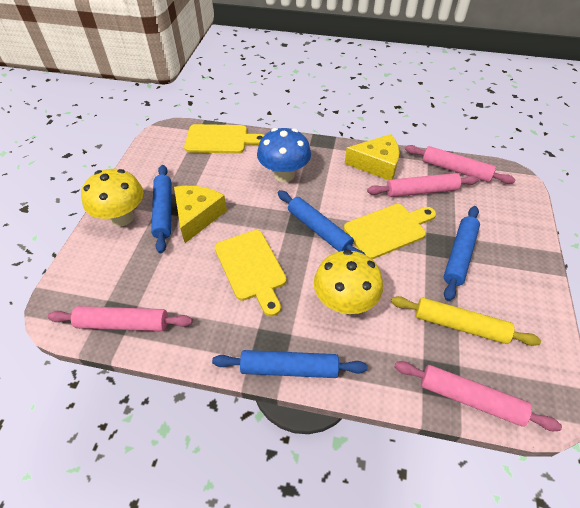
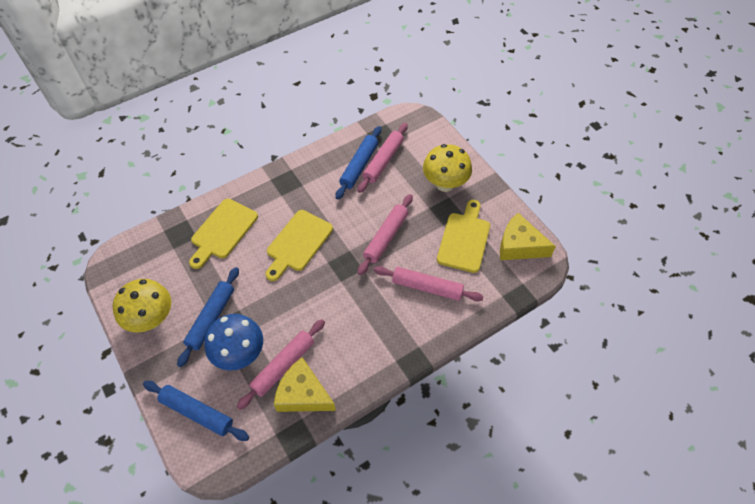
blue rolling pin: [151,165,171,253] [212,350,368,378] [278,190,365,255] [444,206,480,301] = 4 -> [143,381,249,441] [177,267,239,367] [335,126,381,199] = 3
yellow rolling pin: [391,296,541,346] = 1 -> none = 0

